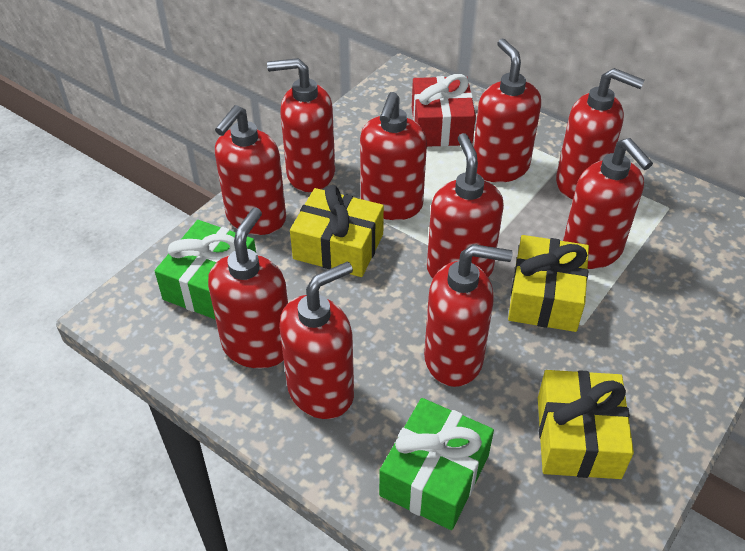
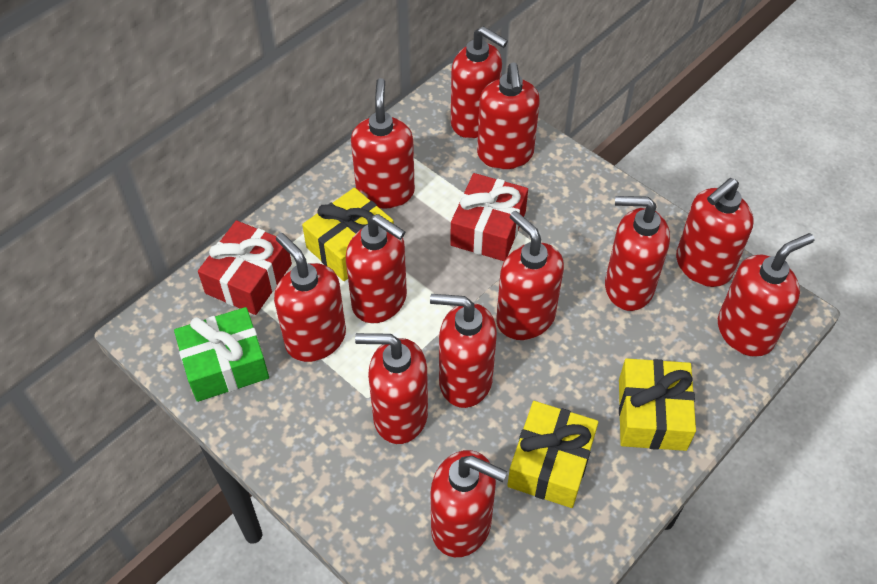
green gift: [155,220,256,320] [379,398,494,530] = 2 -> [174,307,269,402] = 1
red gift: [412,74,476,147] = 1 -> [198,220,292,315] [450,173,528,261] = 2
red soap dispenser: [208,208,288,368] [215,105,286,235] [267,58,335,192] [279,262,354,419] [360,92,427,220] [424,244,513,387] [427,133,504,278] [474,39,541,183] [556,68,645,199] [563,138,653,269] = 10 -> [274,233,346,362] [346,214,407,323] [351,78,415,209] [355,333,428,444] [430,294,497,408] [431,450,507,557] [451,26,508,138] [477,62,540,169] [496,211,564,340] [605,196,670,311] [676,178,753,287] [718,233,815,357] = 12

